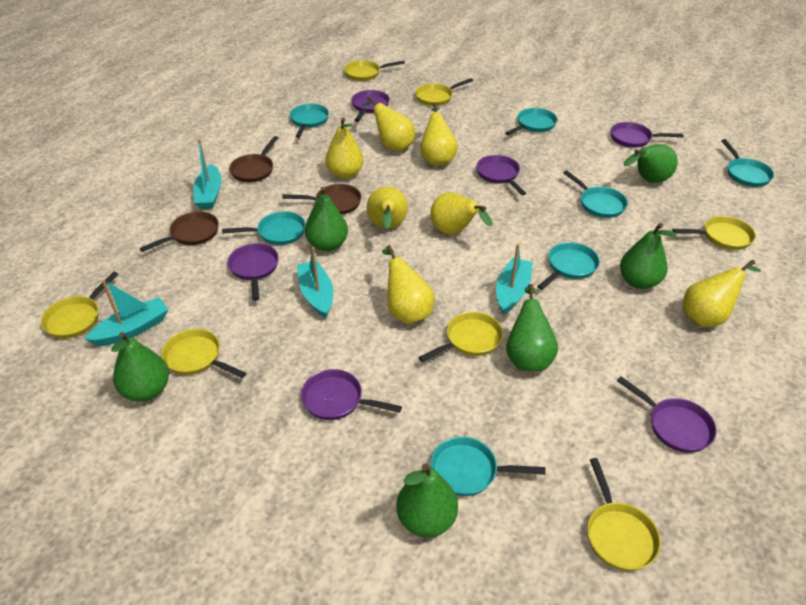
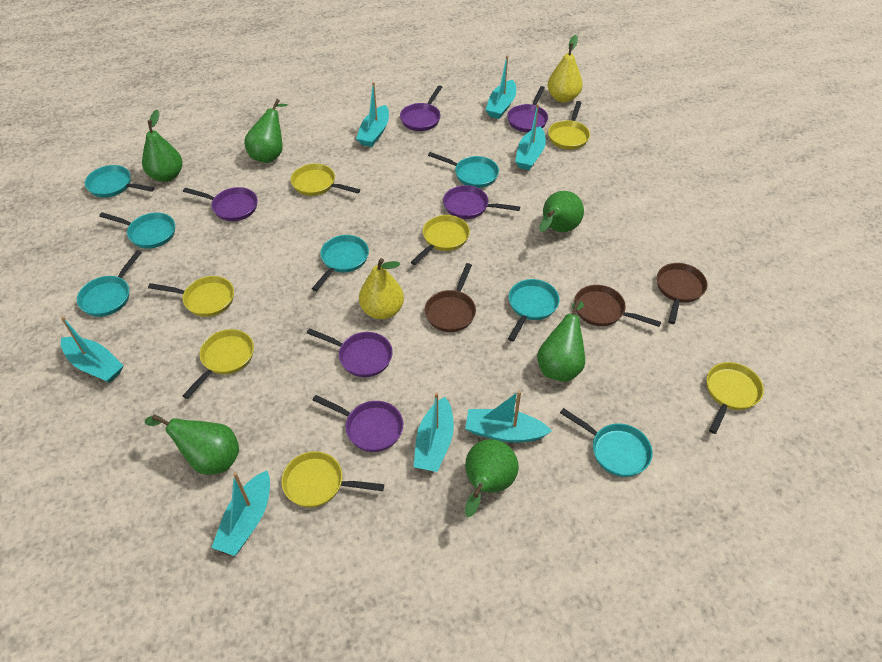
turquoise boat: [85,280,169,346] [193,139,222,209] [297,247,334,318] [496,244,533,315] = 4 -> [61,316,123,383] [211,471,270,556] [356,82,389,147] [414,392,454,472] [465,391,552,443] [486,56,516,119] [515,104,546,170] = 7
yellow pear: [325,118,364,179] [362,96,415,152] [367,187,408,229] [382,245,435,324] [420,103,458,166] [431,192,493,235] [683,260,761,327] = 7 -> [359,258,404,319] [547,35,583,103] = 2

